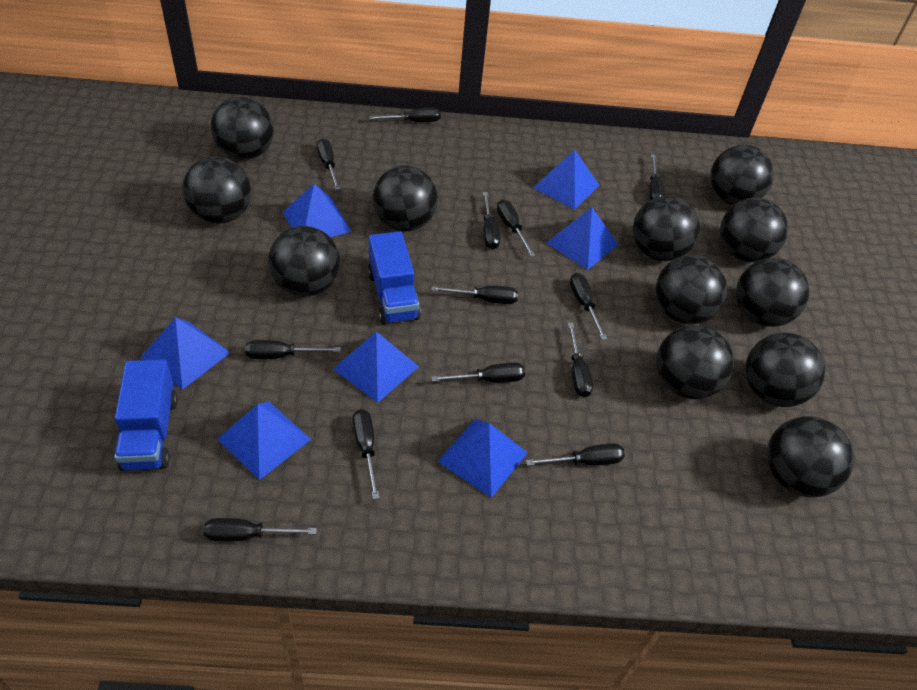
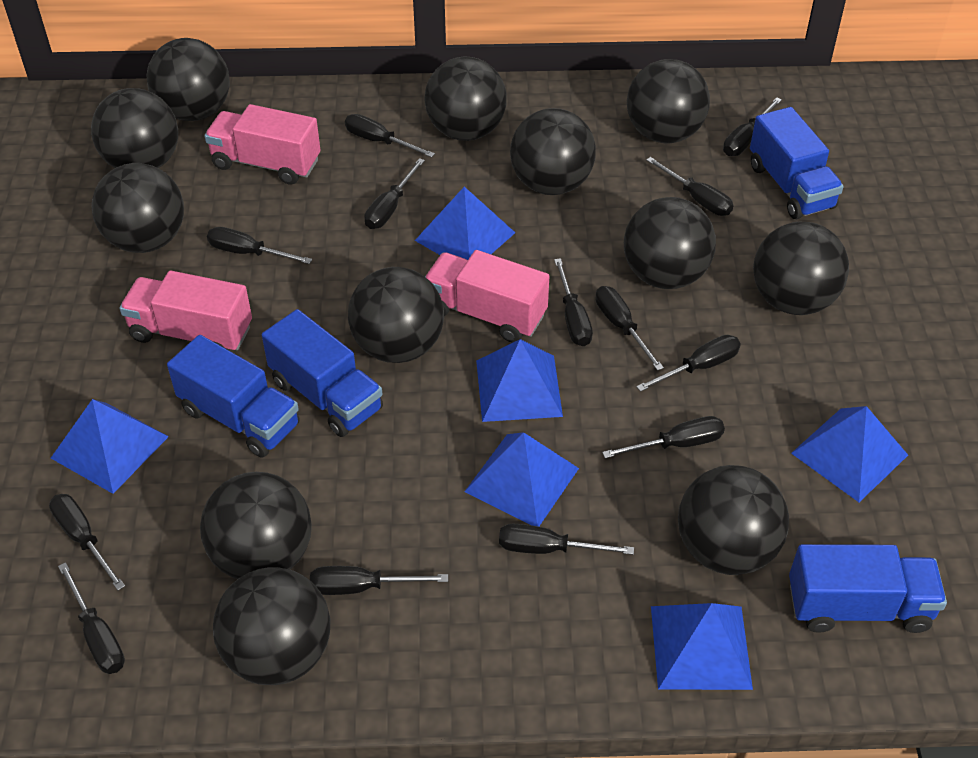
blue pyramid: [141,317,231,390] [217,401,311,480] [283,184,352,238] [333,331,419,403] [437,419,528,498] [533,150,599,210] [546,207,618,270] = 7 -> [51,399,169,494] [415,187,515,260] [464,432,579,527] [476,339,563,422] [651,603,753,690] [791,406,908,502] = 6
blue truck: [114,359,178,471] [368,231,421,325] = 2 -> [167,335,300,458] [262,309,383,437] [750,107,844,219] [789,544,947,633] = 4
pink truck: none = 0 -> [119,270,252,350] [205,104,320,185] [425,250,549,343] = 3

